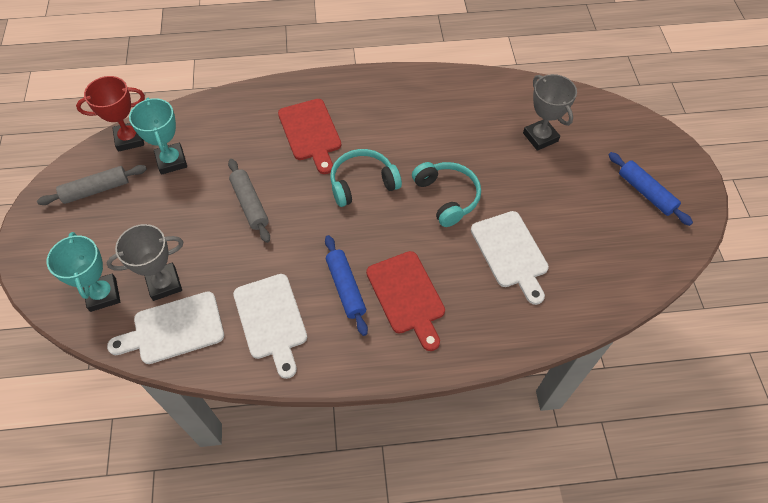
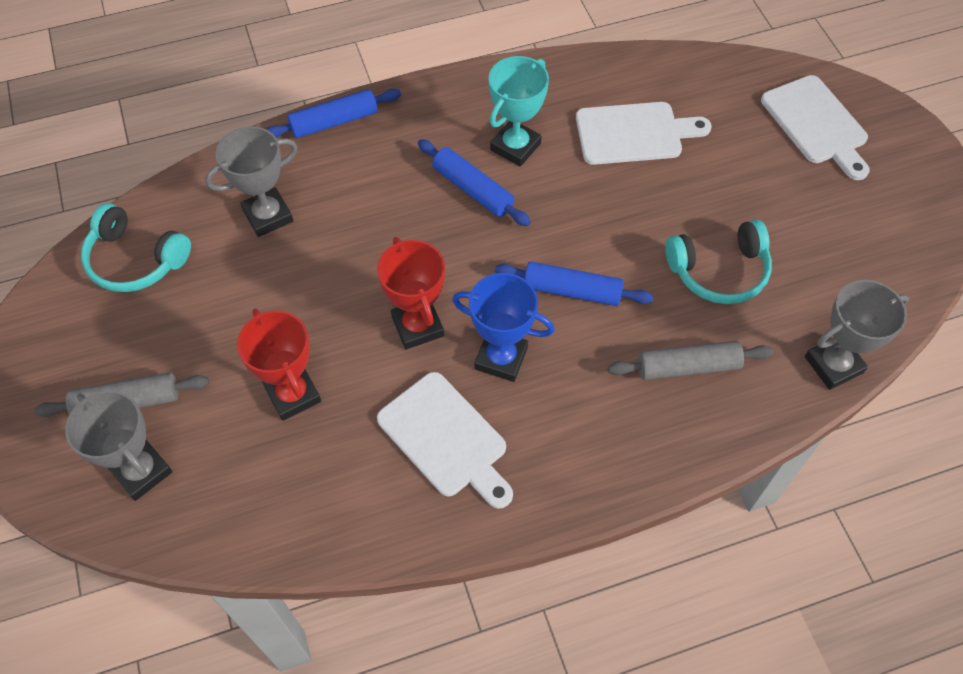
blue rolling pin: [325,235,368,336] [609,152,693,226] = 2 -> [266,89,401,138] [418,139,531,226] [495,262,654,306] = 3
blue trophy: none = 0 -> [452,273,555,382] = 1
grey trophy: [106,224,183,301] [523,74,577,151] = 2 -> [65,391,172,501] [205,126,298,237] [805,280,909,390] = 3
red cutting board: [278,99,341,174] [366,251,445,351] = 2 -> none = 0
red trophy: [76,76,145,152] = 1 -> [237,309,321,421] [377,237,445,349] = 2
turquoise trophy: [47,232,120,312] [129,98,187,175] = 2 -> [489,56,549,167] = 1

